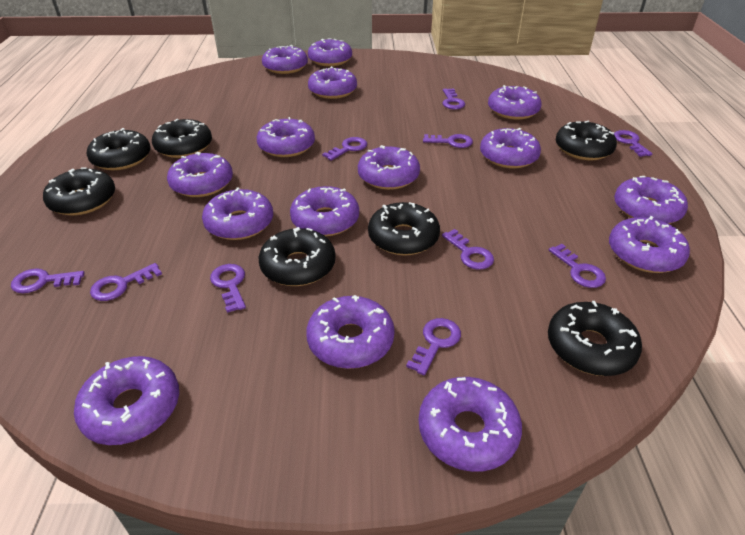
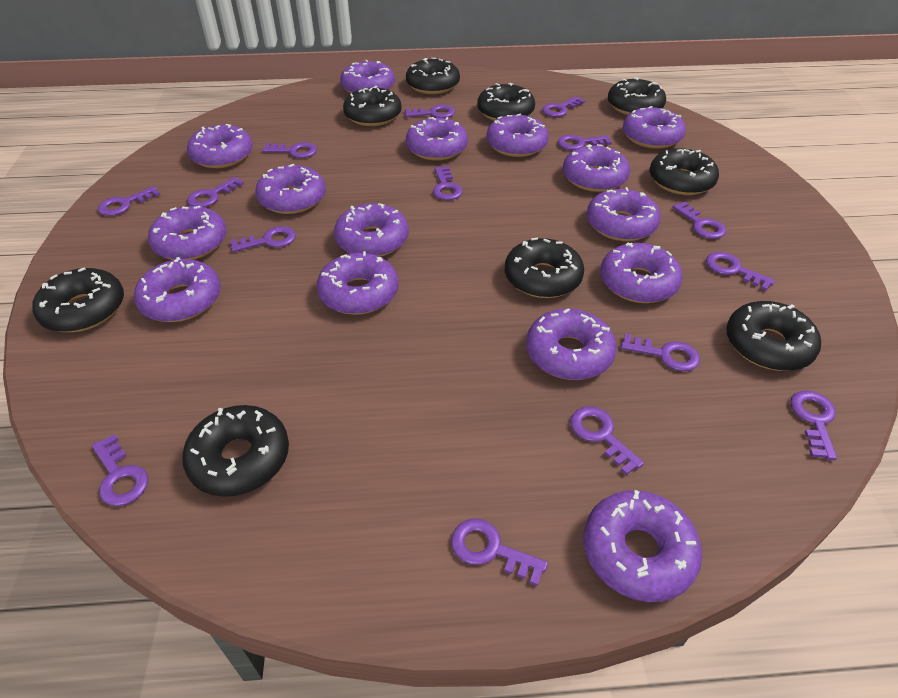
black donut: [43,167,115,216] [87,128,150,170] [152,119,212,158] [259,227,336,286] [368,202,440,256] [548,301,642,376] [556,121,617,161] = 7 -> [32,267,124,332] [182,405,289,497] [343,86,402,126] [406,58,460,94] [477,83,535,121] [505,238,584,298] [608,77,666,115] [650,148,719,195] [726,301,821,371] = 9
purple key: [11,268,85,293] [90,263,162,301] [210,264,246,313] [322,137,367,161] [406,318,461,375] [423,134,473,148] [442,88,465,109] [442,229,494,270] [549,244,606,288] [614,130,653,157] = 10 -> [92,434,148,506] [98,186,161,216] [187,177,244,207] [230,226,296,252] [262,142,317,158] [405,105,455,118] [433,166,463,200] [451,519,548,586] [542,96,585,117] [558,135,612,150] [570,406,644,475] [621,334,700,371] [672,202,726,239] [706,252,775,291] [790,390,837,460] = 15

